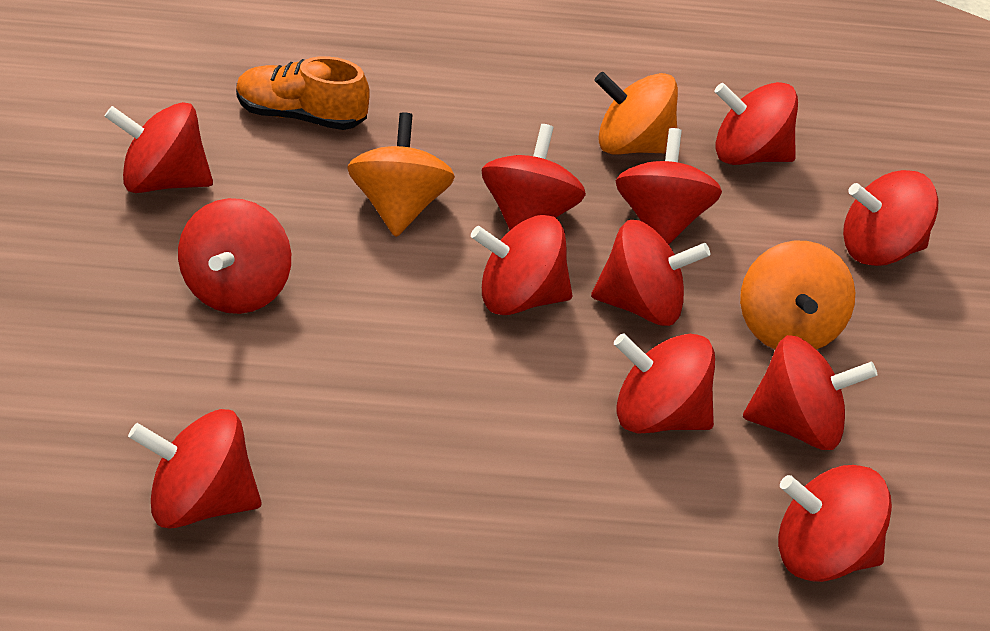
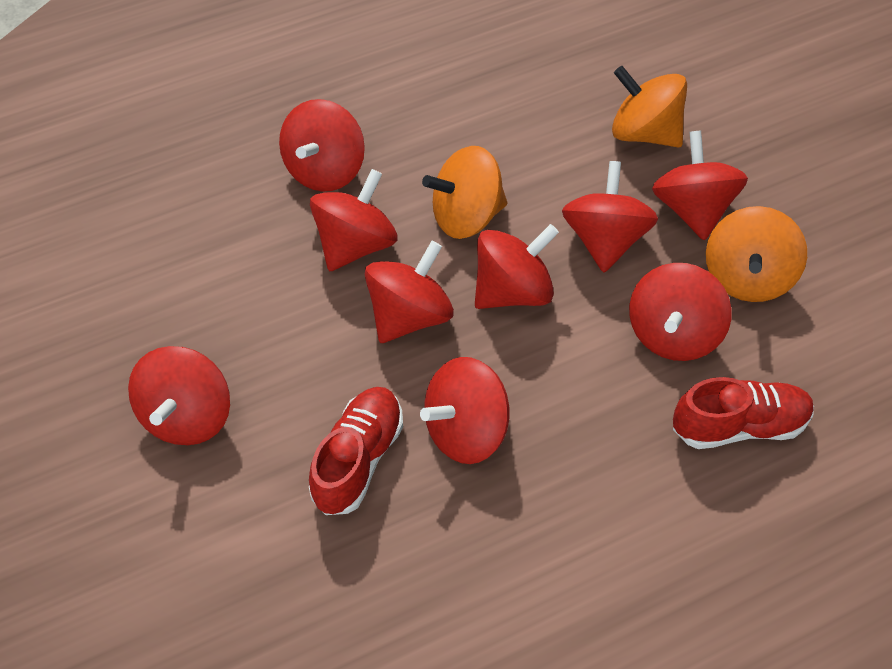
orange shoe: [236,56,370,130] = 1 -> none = 0
red shoe: none = 0 -> [309,387,403,515] [673,377,814,449] = 2
red spinning top: [104,102,213,193] [128,409,262,529] [178,198,291,314] [471,215,572,315] [482,124,586,230] [591,220,710,326] [614,333,715,434] [616,128,722,245] [714,82,798,165] [743,335,878,450] [778,465,892,582] [843,170,938,266] = 12 -> [128,346,230,445] [279,99,365,192] [310,169,398,272] [365,241,454,343] [420,357,509,464] [475,224,559,309] [562,161,658,273] [629,263,732,361] [652,130,748,240] = 9

